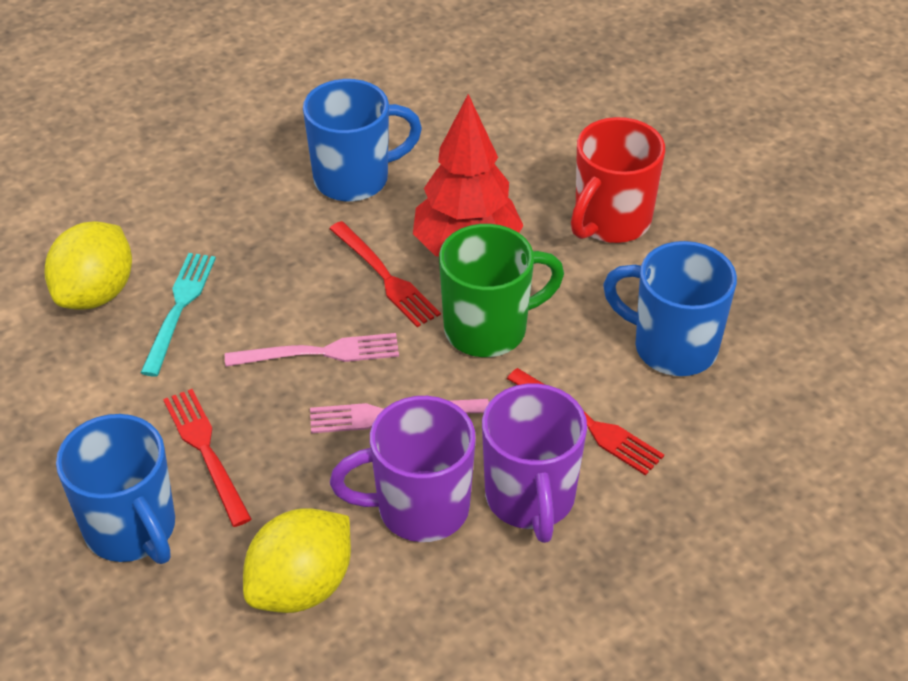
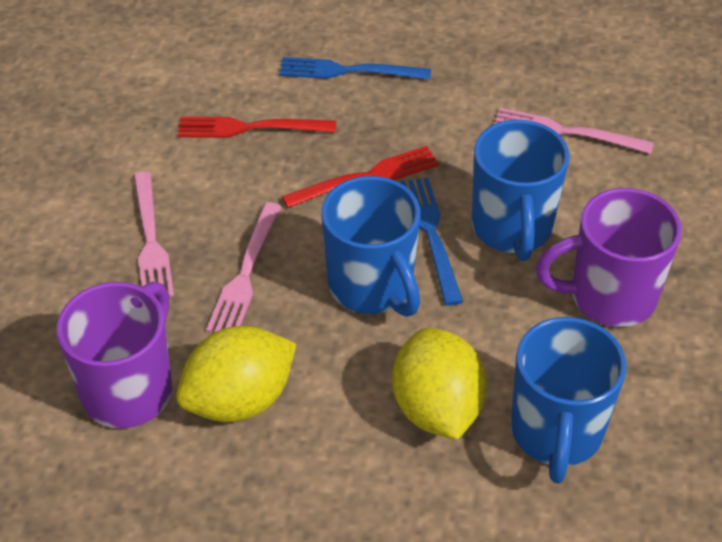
blue fork: none = 0 -> [279,57,431,80] [401,178,463,306] = 2
green mug: [439,224,564,357] = 1 -> none = 0
pink fork: [225,333,399,367] [310,399,489,433] = 2 -> [134,171,174,297] [206,202,281,332] [494,108,654,154] = 3
red fork: [163,389,252,527] [329,221,441,327] [507,368,664,476] = 3 -> [178,117,336,138] [281,146,439,208] = 2
red mug: [571,117,665,243] = 1 -> none = 0
red tree: [413,94,524,257] = 1 -> none = 0
turquoise fork: [140,253,216,377] = 1 -> none = 0

